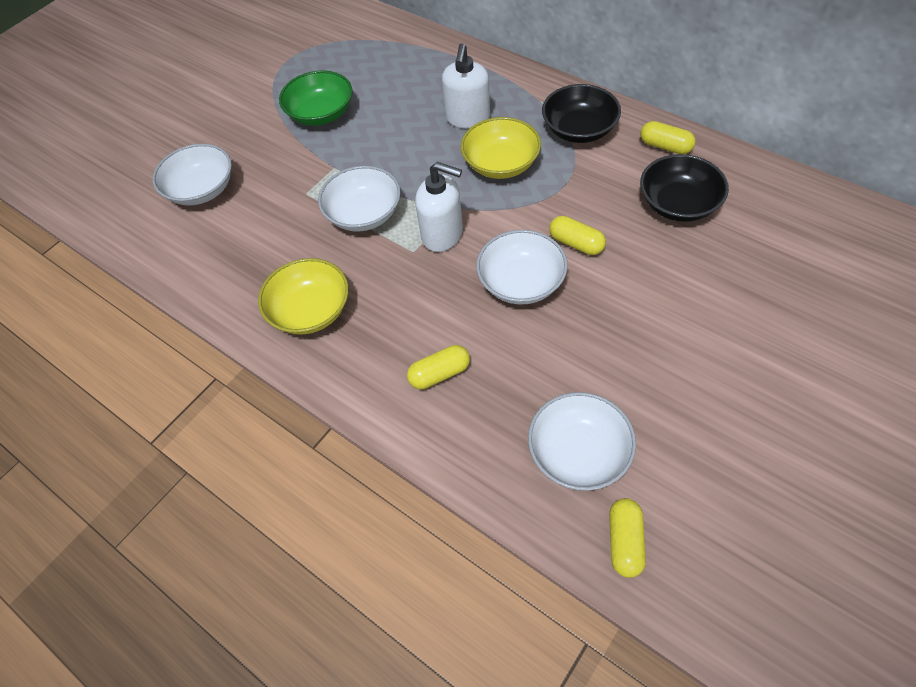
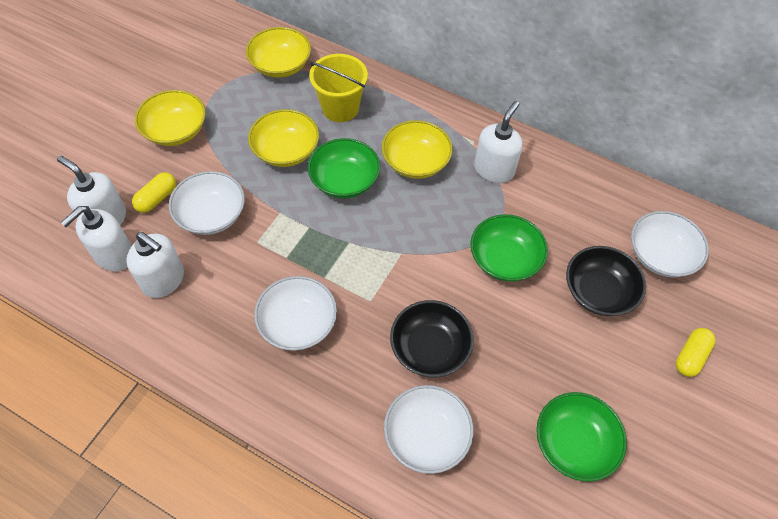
green bowl: [279,70,352,126] = 1 -> [307,138,380,198] [470,214,548,282] [536,392,627,481] = 3
white soap dispenser: [415,162,463,252] [442,43,490,129] = 2 -> [57,156,126,225] [60,206,132,272] [126,232,184,298] [474,101,523,183] = 4
yellow bowl: [258,258,349,335] [461,117,541,179] = 2 -> [135,90,206,146] [246,27,311,78] [248,109,319,167] [382,120,453,179] = 4
yellow bucket: none = 0 -> [309,54,368,122] = 1
yellow capsule: [407,345,470,389] [549,216,606,255] [609,498,646,578] [640,121,696,154] = 4 -> [132,172,176,213] [676,328,716,377] = 2

